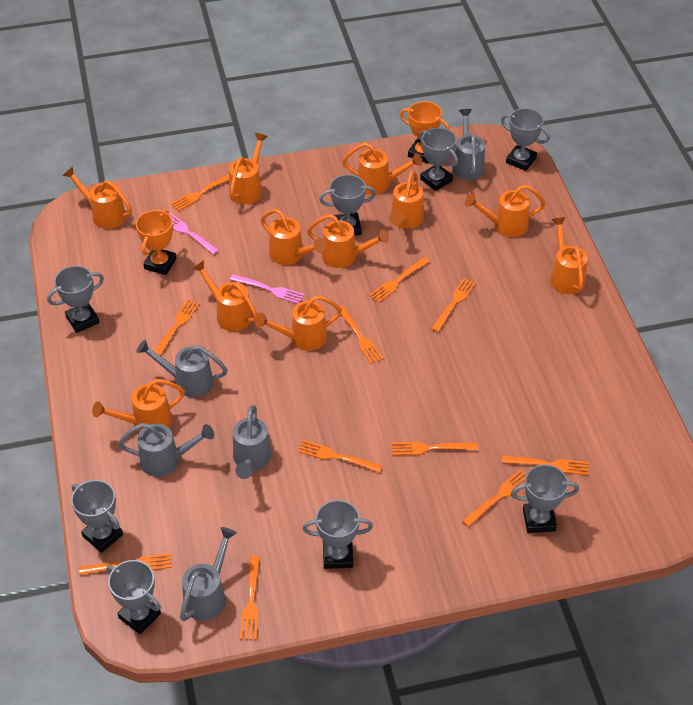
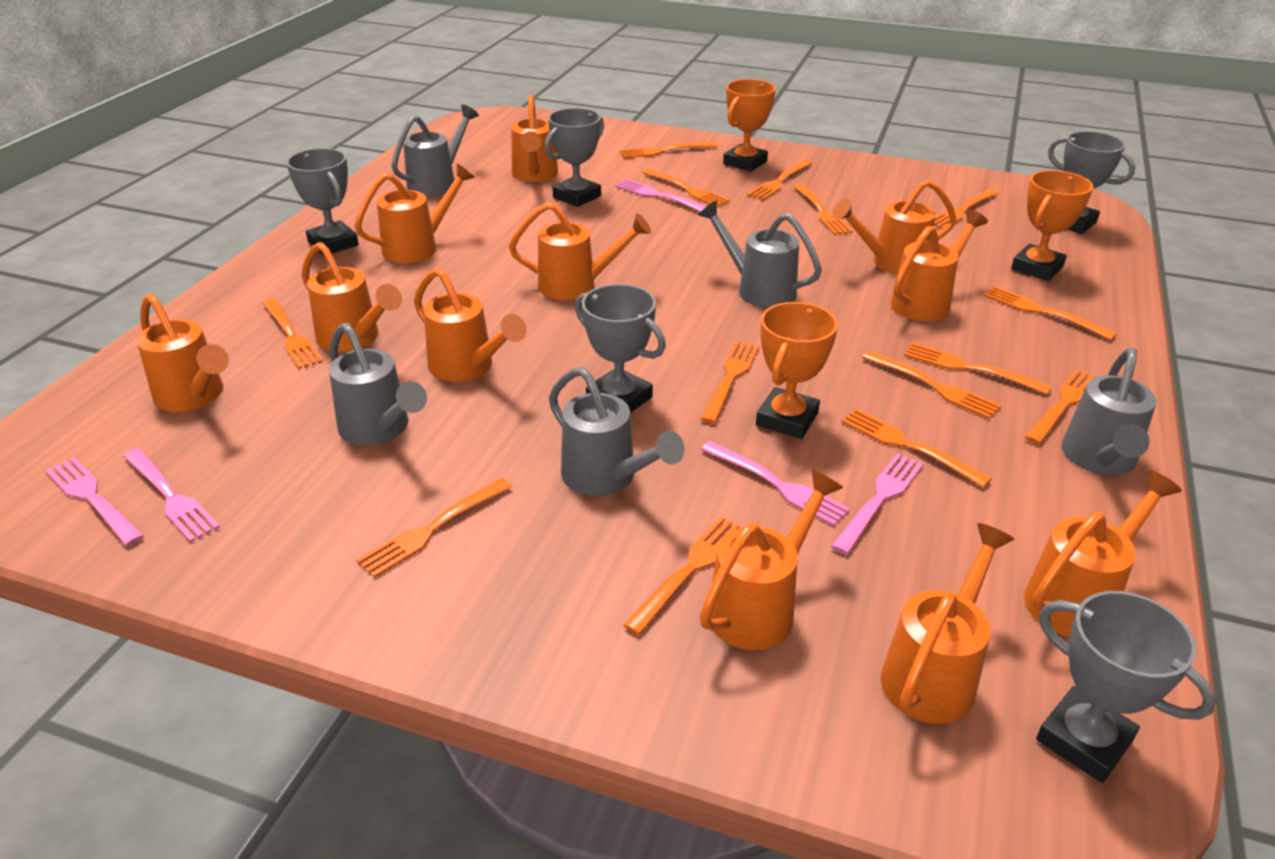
grey trophy: [47,266,104,333] [71,480,123,553] [106,560,161,634] [302,500,373,569] [319,175,376,236] [419,128,458,191] [501,108,550,171] [511,464,579,533] = 8 -> [286,148,359,256] [545,108,604,207] [575,284,666,413] [1036,591,1216,783] [1048,131,1135,234] = 5
orange fork: [79,553,172,575] [154,299,200,356] [171,174,229,211] [240,556,260,640] [298,440,382,473] [339,306,384,364] [369,257,430,303] [392,442,478,455] [431,278,476,332] [462,470,526,527] [502,456,589,475] = 11 -> [263,299,323,369] [356,478,512,578] [620,142,717,158] [623,517,743,635] [642,169,730,207] [700,341,759,423] [747,160,813,200] [793,184,853,235] [842,409,992,488] [862,351,1001,419] [904,343,1051,394] [934,189,999,229] [984,287,1117,340] [1025,369,1095,445] = 14
orange trophy: [136,210,176,275] [400,101,449,164] = 2 -> [723,79,776,172] [756,302,838,439] [1011,170,1093,281] = 3
pink fork: [169,213,219,255] [230,274,305,304] = 2 -> [45,457,144,546] [123,448,220,542] [615,179,706,212] [701,441,850,526] [831,453,923,555] = 5

